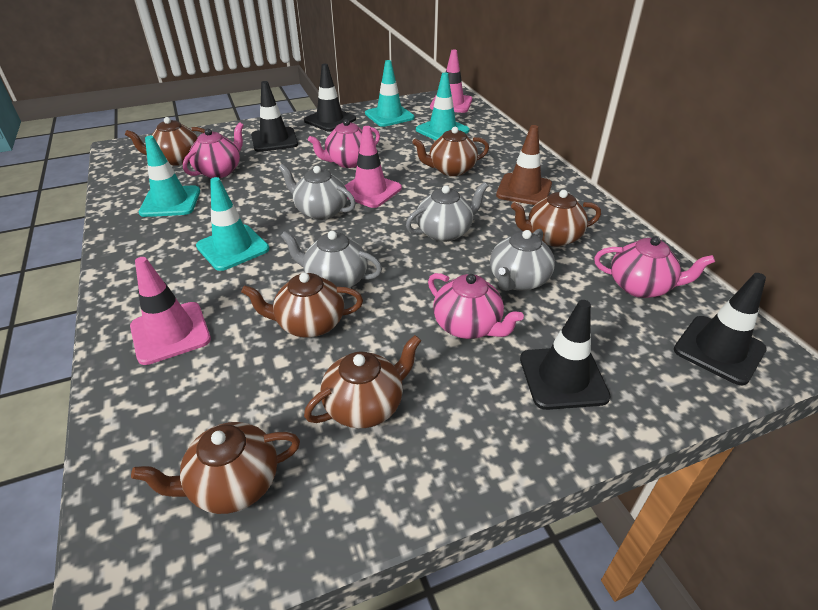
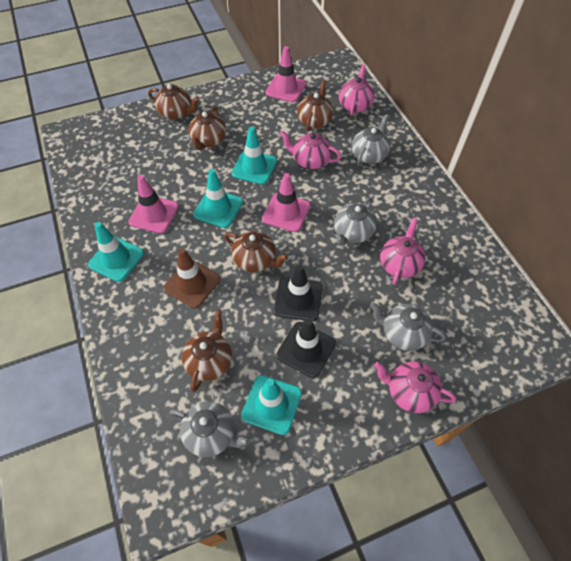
black traffic cone: [251,81,298,152] [304,64,356,131] [520,300,611,410] [674,273,767,385] = 4 -> [274,264,322,321] [277,318,336,378] = 2
brown teapot: [125,117,205,166] [131,422,300,514] [241,273,363,338] [304,335,421,428] [412,127,489,176] [511,190,601,247] = 6 -> [148,84,200,120] [182,310,232,392] [189,106,226,150] [225,231,288,272] [297,79,334,132] = 5

